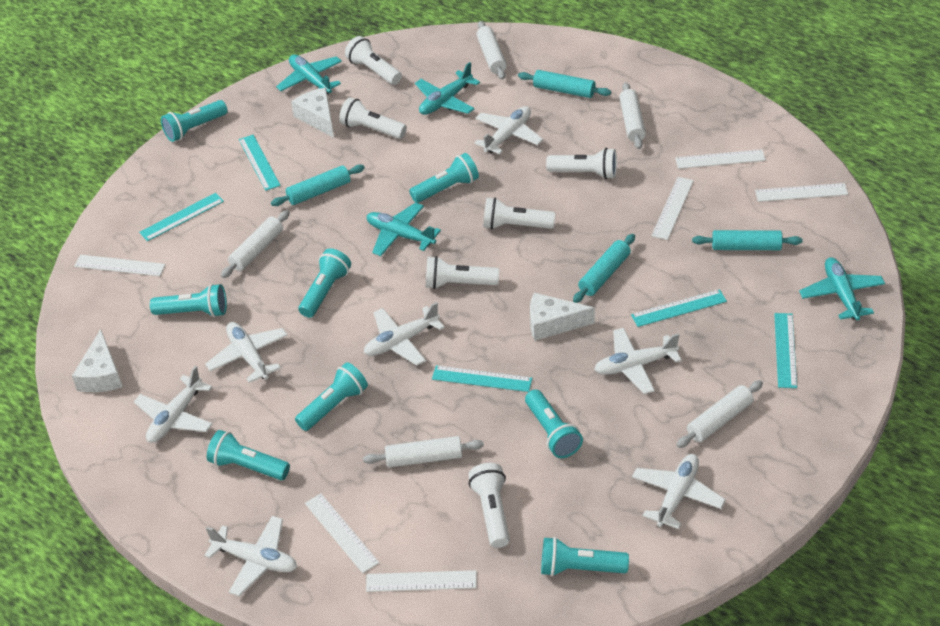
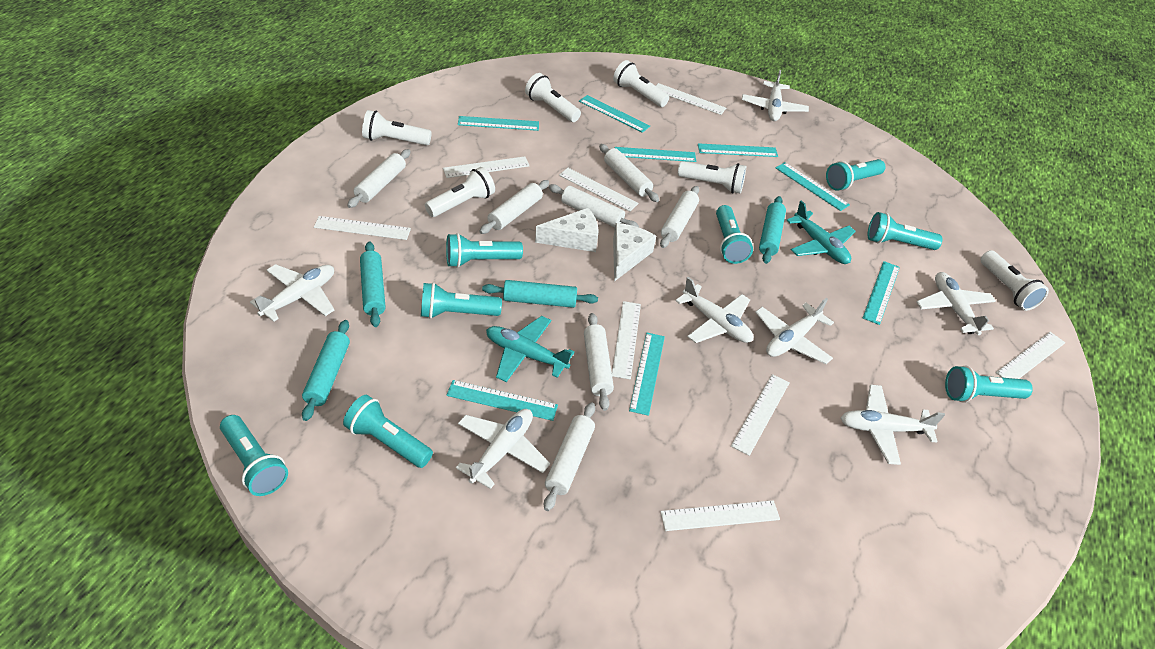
turquoise plane: [276,54,342,94] [367,202,441,256] [415,62,480,115] [799,257,885,321] = 4 -> [486,316,575,382] [786,200,856,264] = 2
turquoise ruler: [139,193,224,241] [239,135,281,191] [432,365,532,392] [631,289,727,327] [774,313,797,388] = 5 -> [446,380,558,421] [458,116,539,131] [579,95,650,133] [615,147,696,162] [629,333,665,416] [698,143,778,157] [776,162,850,211] [863,261,900,325] = 8
white cheese: [72,329,122,392] [291,88,334,138] [530,293,595,341] = 3 -> [535,208,599,252] [613,223,656,282] = 2
white rolling pin: [221,210,290,278] [363,436,484,467] [476,21,507,80] [619,83,646,149] [677,380,763,448] = 5 -> [347,149,411,208] [480,180,549,234] [544,402,595,511] [548,184,639,227] [584,313,614,411] [599,144,659,202] [660,186,699,248] = 7
white ruler: [74,255,166,276] [305,493,379,573] [366,570,477,592] [651,177,694,240] [675,149,766,169] [755,183,848,202] = 6 -> [314,216,411,240] [443,156,530,178] [559,168,639,212] [612,301,641,380] [656,83,726,115] [660,500,780,531] [731,374,790,456] [996,332,1065,379] = 8

